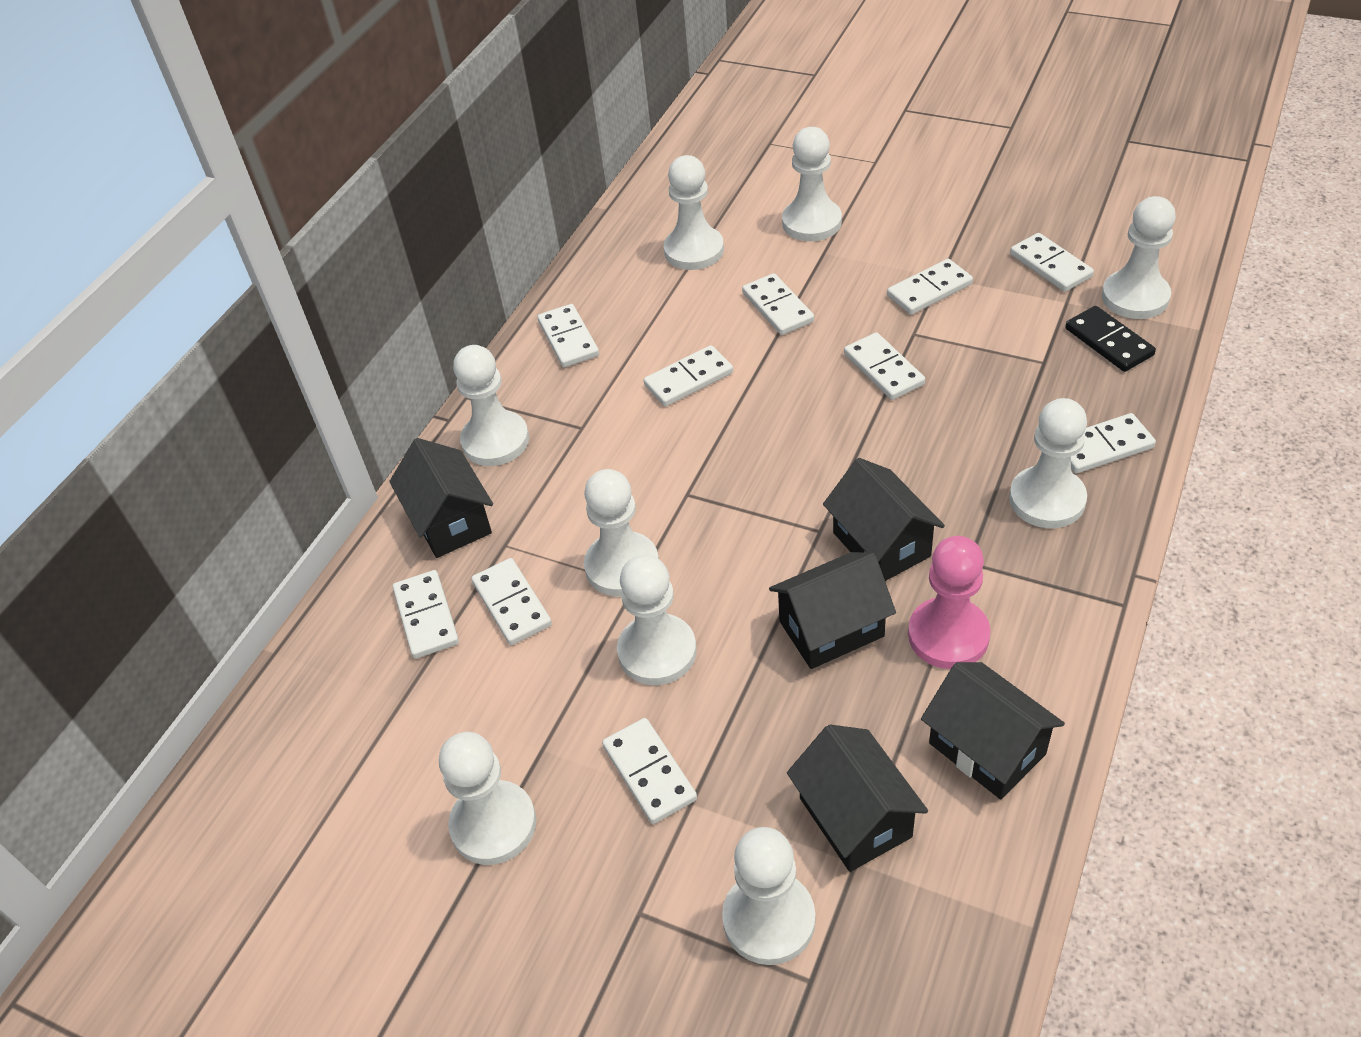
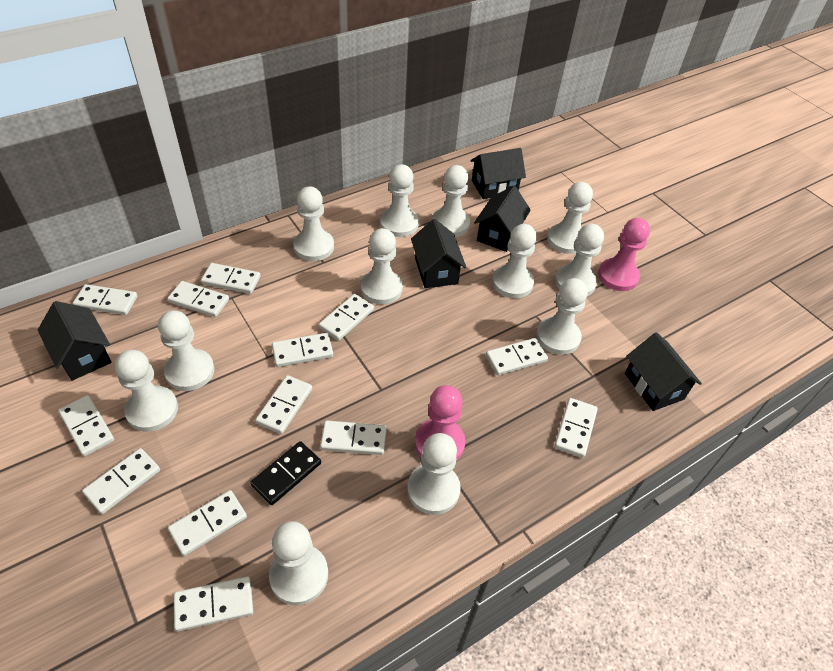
pink pawn: [908,536,990,669] = 1 -> [415,385,465,461] [598,218,650,291] = 2
white domino: [393,570,459,659] [471,558,552,645] [537,304,599,367] [602,718,697,824] [644,345,733,406] [742,273,814,335] [844,332,925,400] [887,259,973,315] [1010,233,1094,292] [1071,413,1156,473] = 10 -> [58,395,114,456] [73,284,138,315] [82,448,160,514] [167,281,229,317] [168,490,247,556] [174,576,253,631] [201,263,261,294] [255,375,312,434] [272,333,333,367] [319,294,374,341] [320,420,387,455] [486,338,548,375] [554,398,598,458] = 13
white pawn: [439,732,536,865] [453,345,529,466] [584,469,659,597] [617,555,697,685] [664,155,724,270] [722,827,815,965] [782,127,842,241] [1009,398,1087,528] [1102,196,1176,319] = 9 -> [115,350,178,432] [158,310,214,391] [269,521,328,605] [293,186,334,261] [361,228,403,304] [380,164,419,237] [407,433,461,515] [432,165,470,237] [492,224,537,298] [536,278,588,355] [547,182,593,254] [555,224,604,296] = 12

